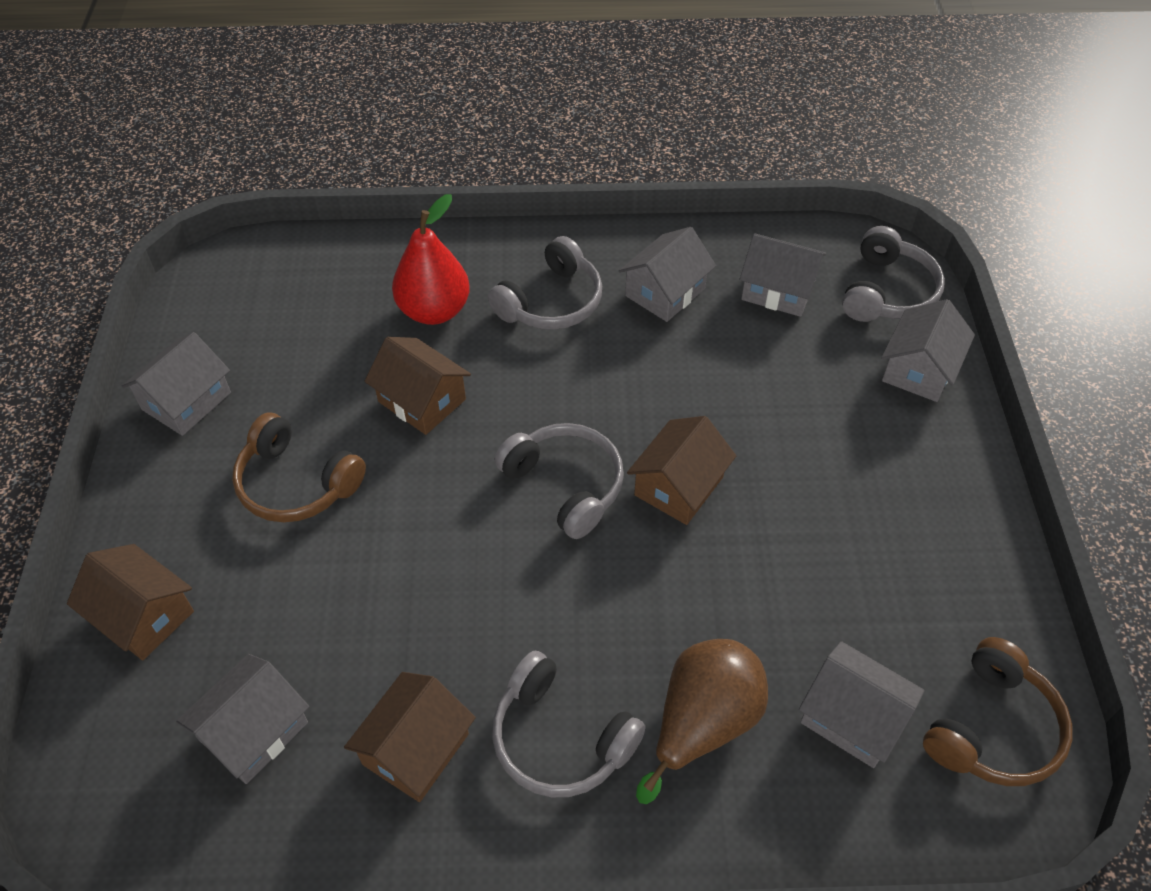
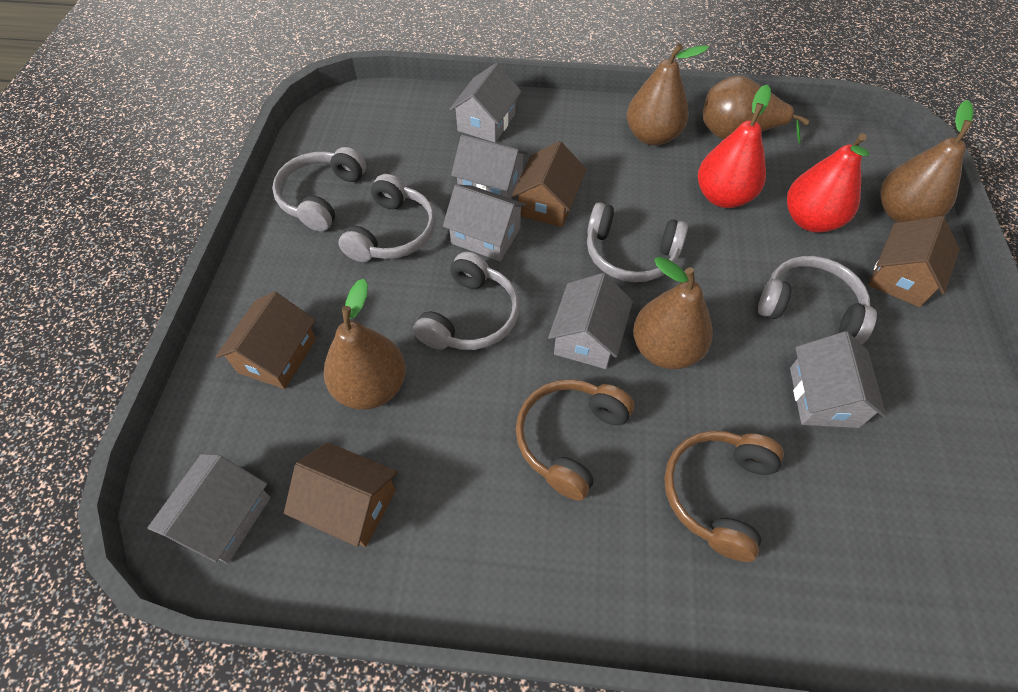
brown pear: [636,639,768,804] = 1 -> [324,279,406,410] [627,43,709,146] [633,257,713,369] [703,75,810,144] [880,100,974,223] = 5
grey headphones: [488,236,602,330] [492,651,646,797] [494,423,624,539] [842,226,945,322] = 4 -> [272,147,366,232] [339,174,435,262] [413,252,519,350] [587,202,688,282] [758,256,877,344] = 5
red pear: [392,194,470,325] = 1 -> [698,85,771,208] [787,133,869,232] = 2

